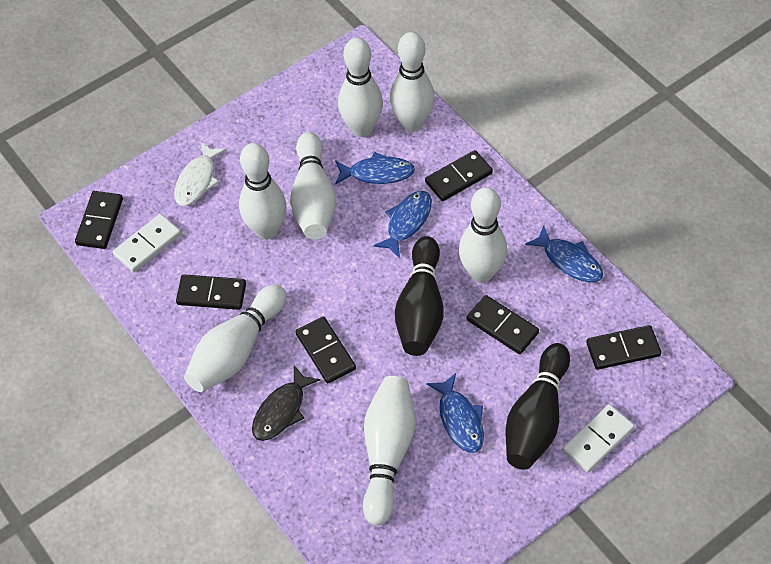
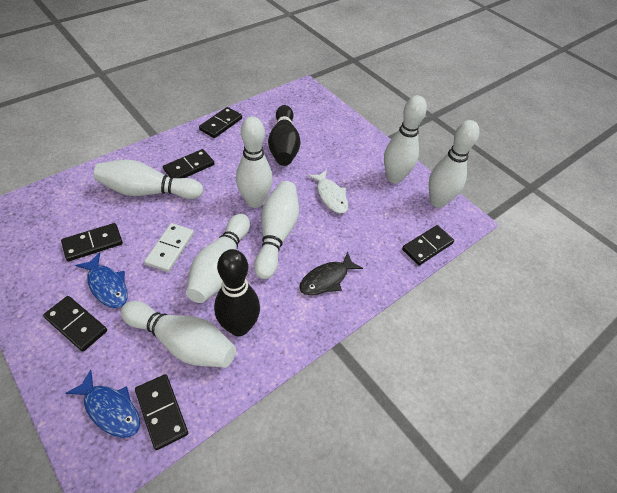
blue fish: [335,152,415,185] [373,191,432,258] [426,373,484,453] [525,225,603,282] = 4 -> [65,370,140,438] [75,252,128,308] = 2
white domino: [113,214,181,272] [563,404,635,473] = 2 -> [144,223,194,272] = 1

